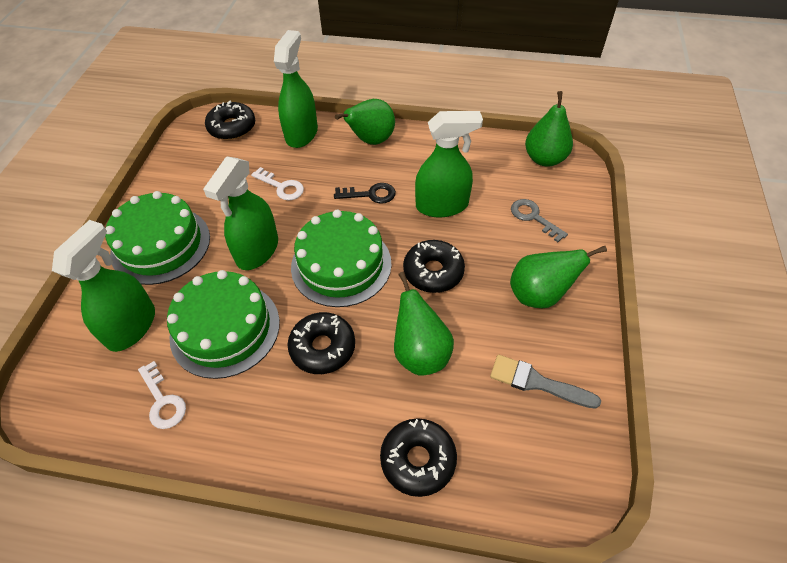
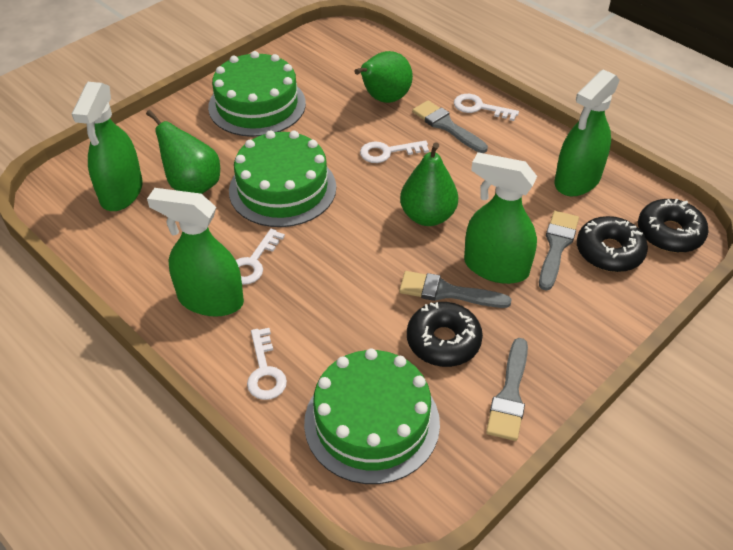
black donut: [205,101,255,140] [287,312,355,374] [380,418,457,497] [403,240,465,293] = 4 -> [407,302,483,367] [577,216,648,272] [638,199,709,253] = 3
black key: [334,183,396,204] = 1 -> none = 0
green pear: [335,99,395,145] [394,272,454,376] [510,246,607,308] [525,91,573,167] = 4 -> [146,110,220,194] [354,51,413,103] [400,142,458,226] = 3
grey brush: [490,355,601,409] = 1 -> [399,271,512,308] [412,100,488,153] [486,338,528,441] [539,211,579,291] = 4
grey key: [511,199,568,242] = 1 -> none = 0
white key: [138,361,186,429] [251,167,304,200] = 2 -> [236,229,285,285] [247,328,287,400] [360,140,429,163] [454,94,519,121] = 4

